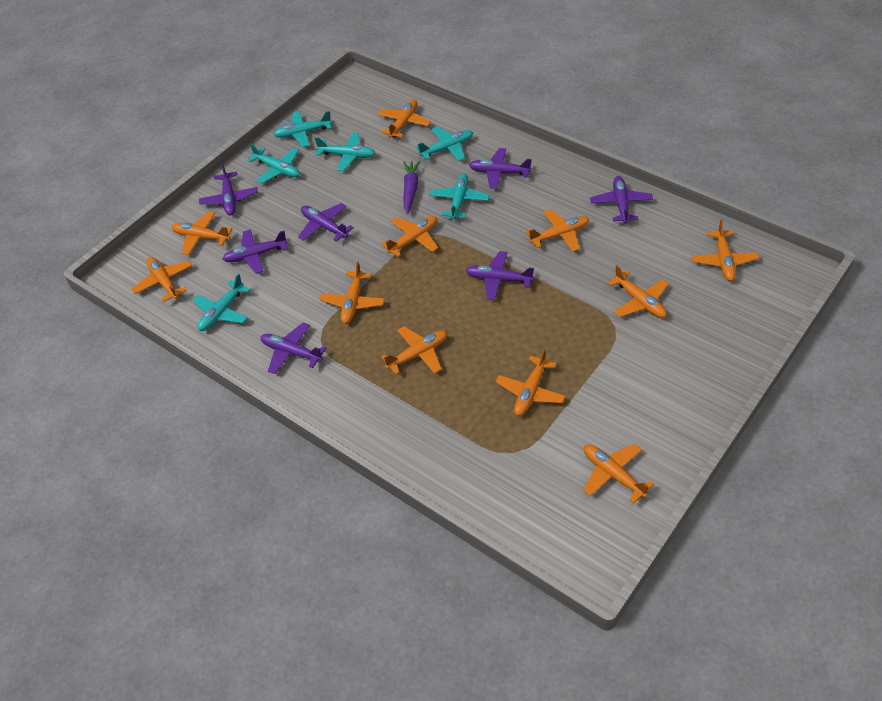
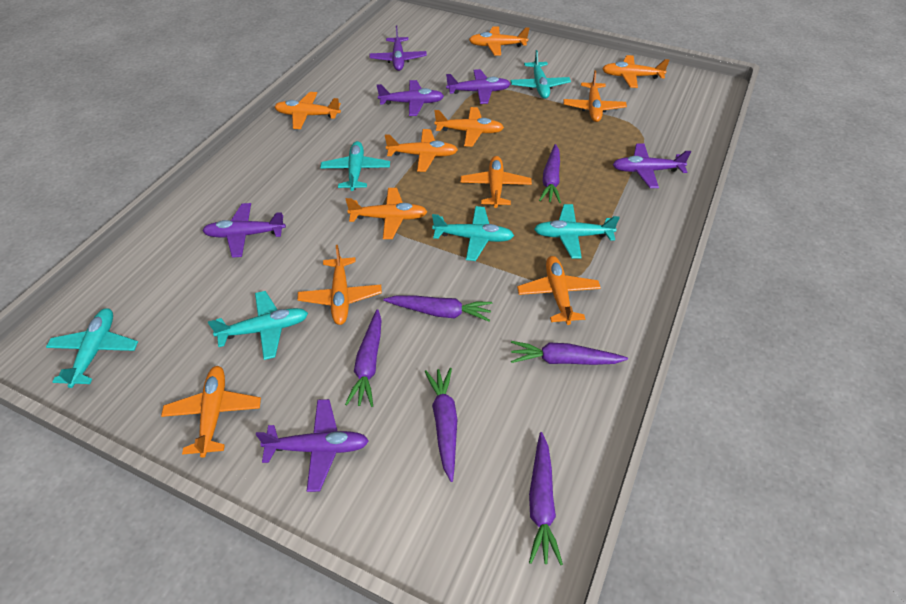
purple carrot: [403,161,420,214] = 1 -> [345,309,381,407] [383,295,492,322] [424,368,457,482] [511,341,628,365] [529,432,563,565] [539,144,561,203] = 6
purple plane: [199,163,258,215] [223,229,288,274] [261,322,326,374] [298,203,354,242] [465,251,534,300] [469,148,532,189] [590,176,653,223] = 7 -> [202,203,286,258] [256,399,369,492] [370,25,427,71] [377,80,444,116] [446,69,510,104] [612,144,691,188] = 6

